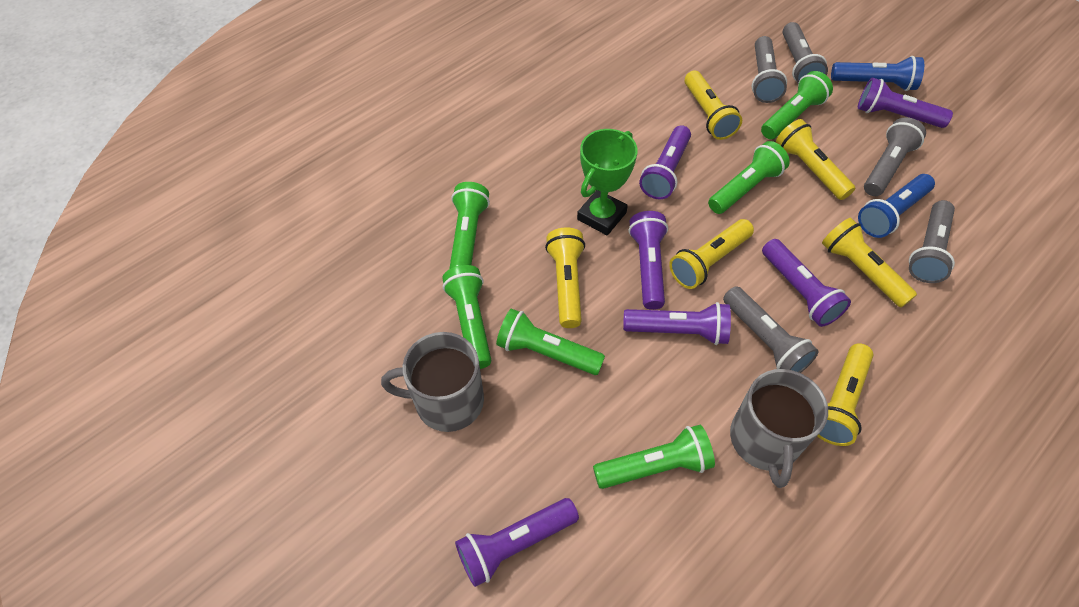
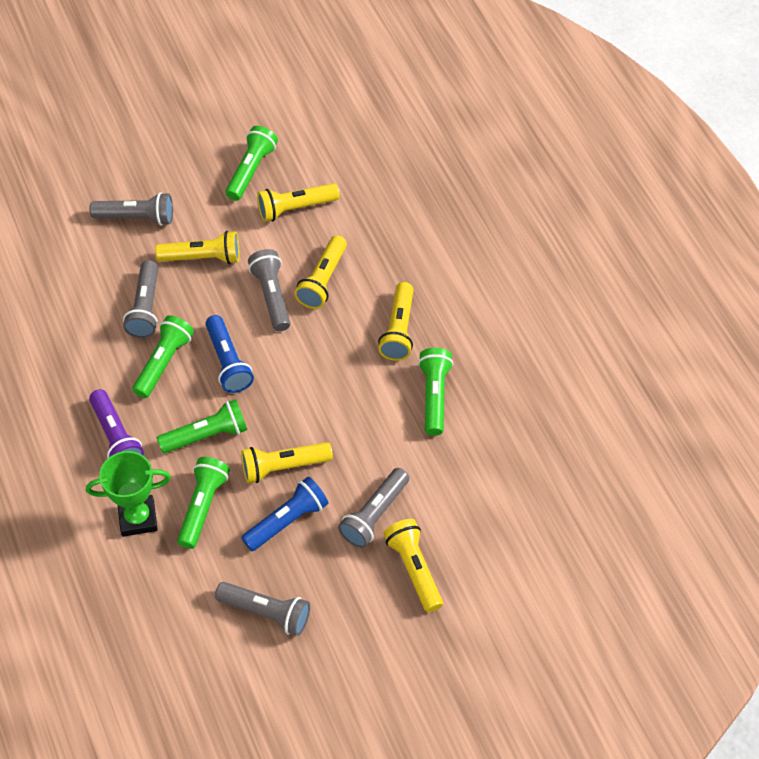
green flashlight: [442,265,491,369] [449,182,490,269] [496,309,605,375] [593,425,715,489] [708,141,790,214] [761,71,833,139] = 6 -> [132,315,194,398] [157,399,247,453] [177,457,230,549] [226,126,278,201] [418,348,453,436] = 5
grey mug: [381,332,484,432] [730,369,828,488] = 2 -> none = 0
purple flashlight: [455,498,579,587] [623,302,731,345] [628,211,668,310] [639,125,691,200] [762,239,851,327] [858,77,953,128] = 6 -> [89,389,144,458] = 1

